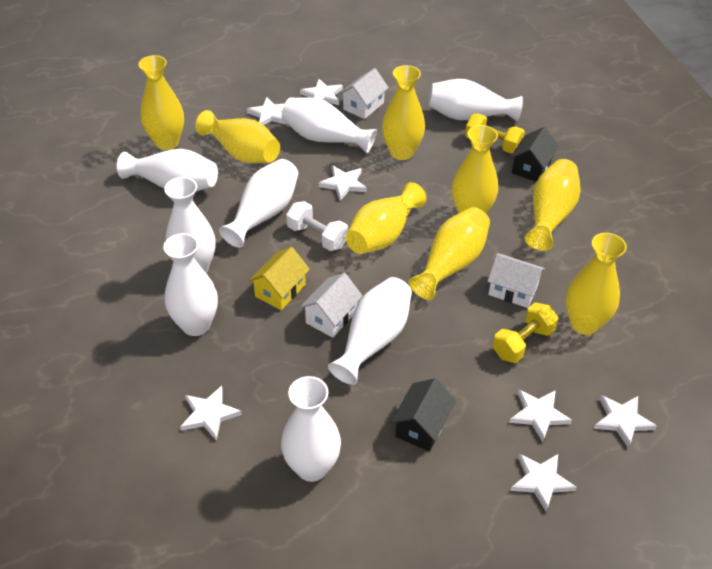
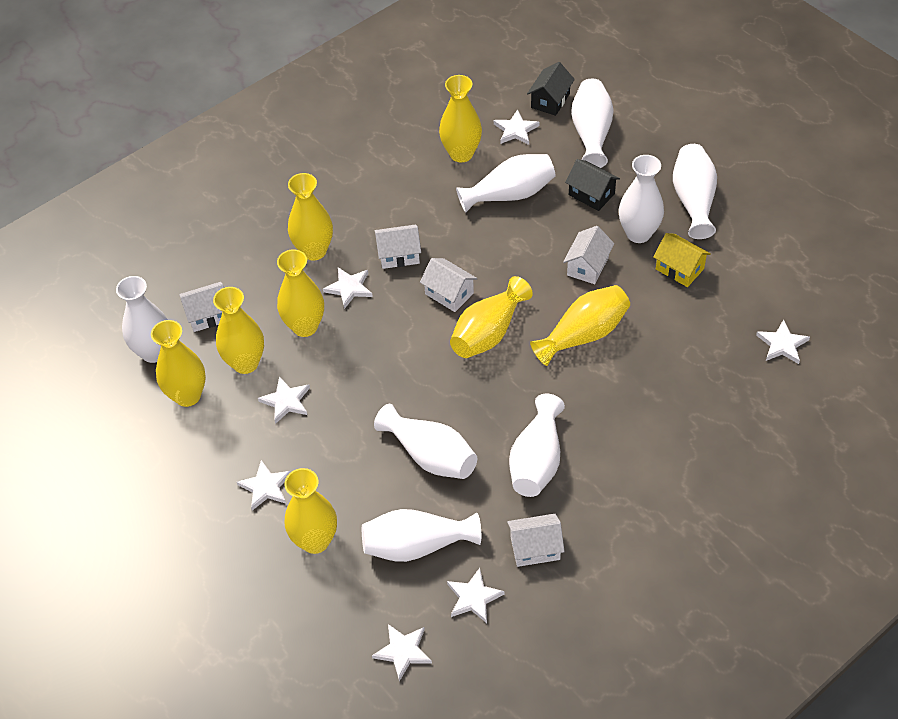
white dumbbell: [286,201,348,251] = 1 -> none = 0
white house: [300,273,363,338] [339,68,389,119] [487,253,545,308] = 3 -> [179,282,224,332] [374,224,421,269] [420,258,478,312] [507,514,565,567] [563,226,614,284] = 5
yellow dumbbell: [465,113,525,154] [493,303,558,363] = 2 -> none = 0

